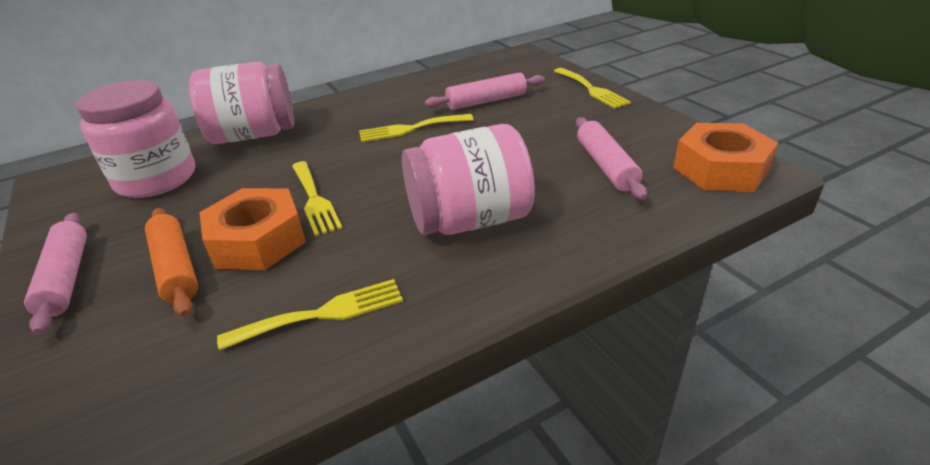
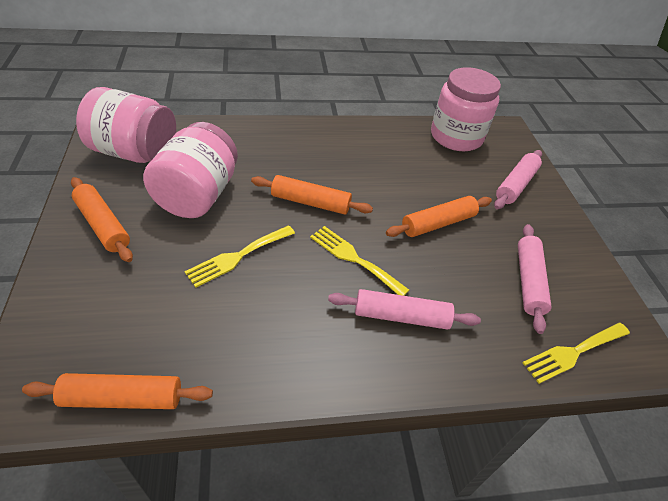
orange nut: [199,188,306,270] [673,123,778,192] = 2 -> none = 0
orange rolling pin: [145,208,198,317] = 1 -> [22,373,213,409] [71,177,133,262] [251,175,373,215] [386,196,492,237] = 4
yellow fork: [217,279,403,350] [292,161,342,237] [359,114,473,142] [554,68,631,109] = 4 -> [185,225,295,288] [310,226,409,296] [522,323,630,384] = 3

